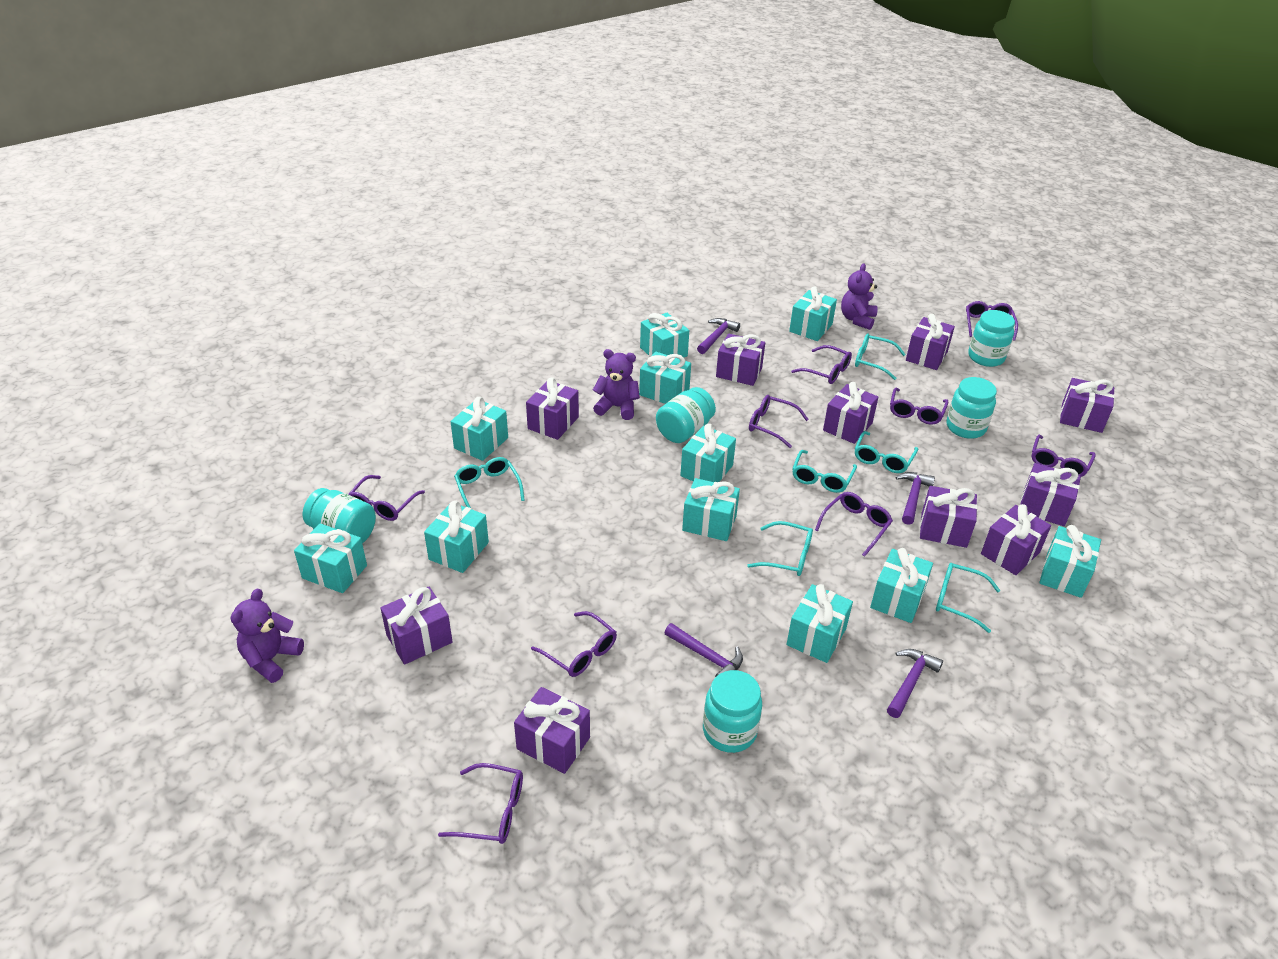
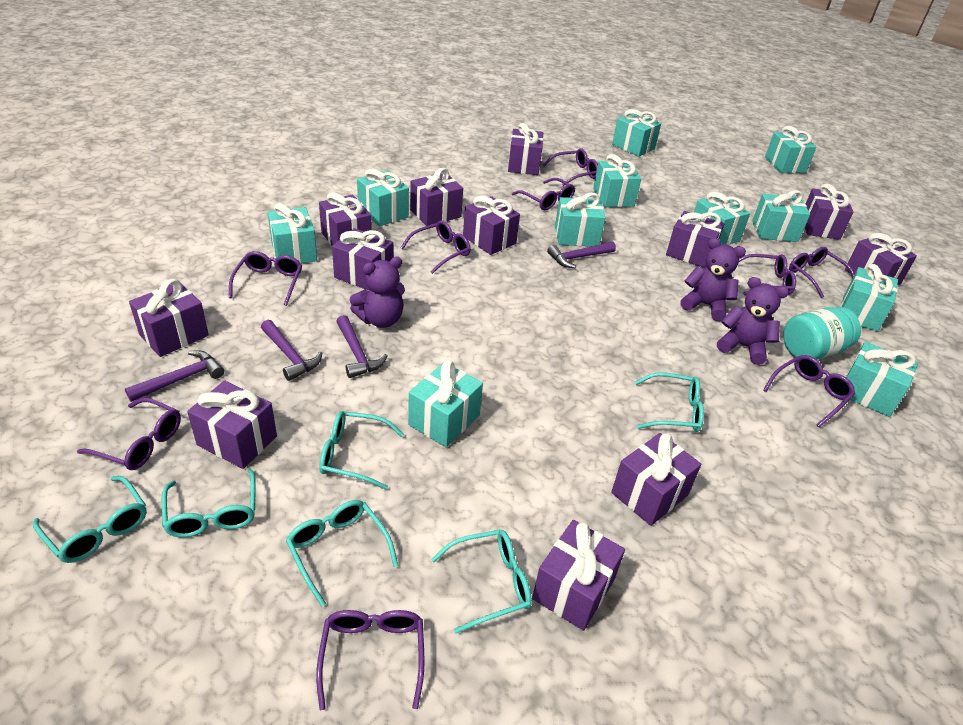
purple gift: [380,587,453,665] [514,687,590,774] [526,377,579,440] [716,334,765,386] [823,382,878,444] [906,314,955,370] [920,486,977,548] [981,504,1051,575] [1020,463,1081,526] [1060,378,1115,433] = 10 -> [129,279,209,357] [187,380,277,469] [319,192,372,246] [332,228,393,290] [410,168,463,226] [463,196,520,255] [508,123,543,175] [532,520,625,631] [611,433,701,526] [666,211,724,268] [805,183,853,240] [845,233,917,285] = 12
turquoise jar: [303,488,376,543] [656,387,716,443] [703,670,762,753] [947,377,997,439] [968,310,1015,367] = 5 -> [783,307,861,360] = 1

